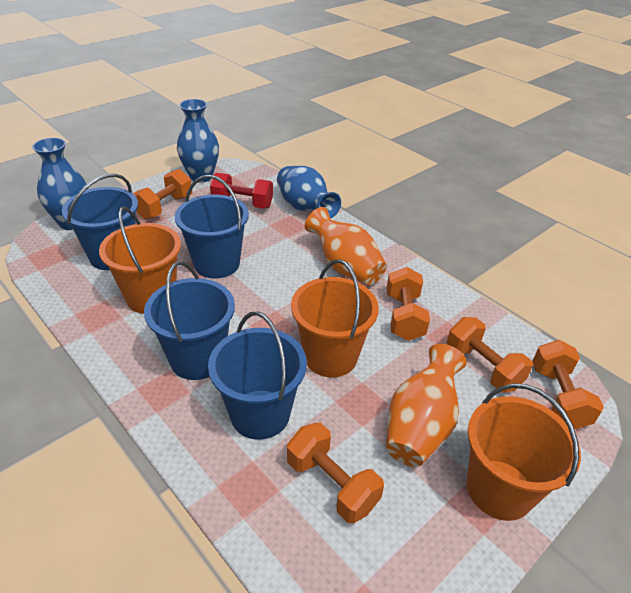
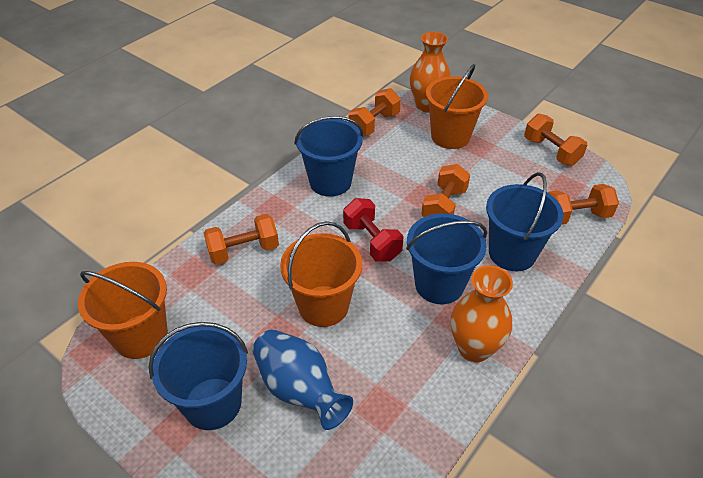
blue vase: [32,138,88,230] [177,99,219,183] [277,166,341,218] = 3 -> [252,329,353,430] = 1

